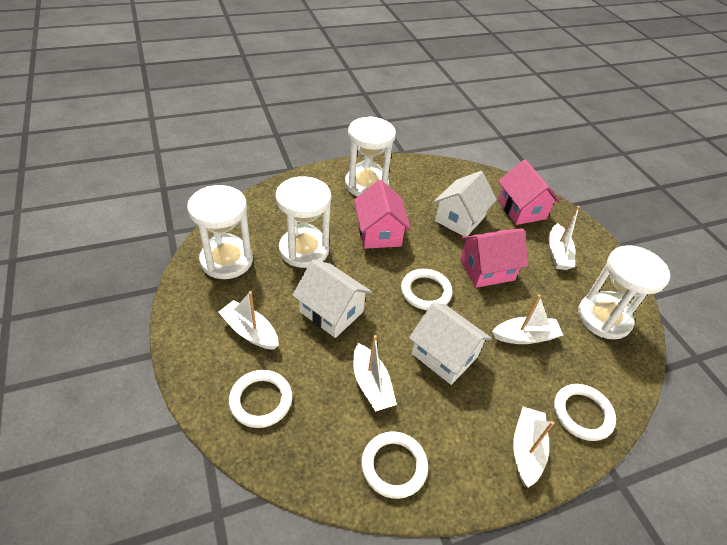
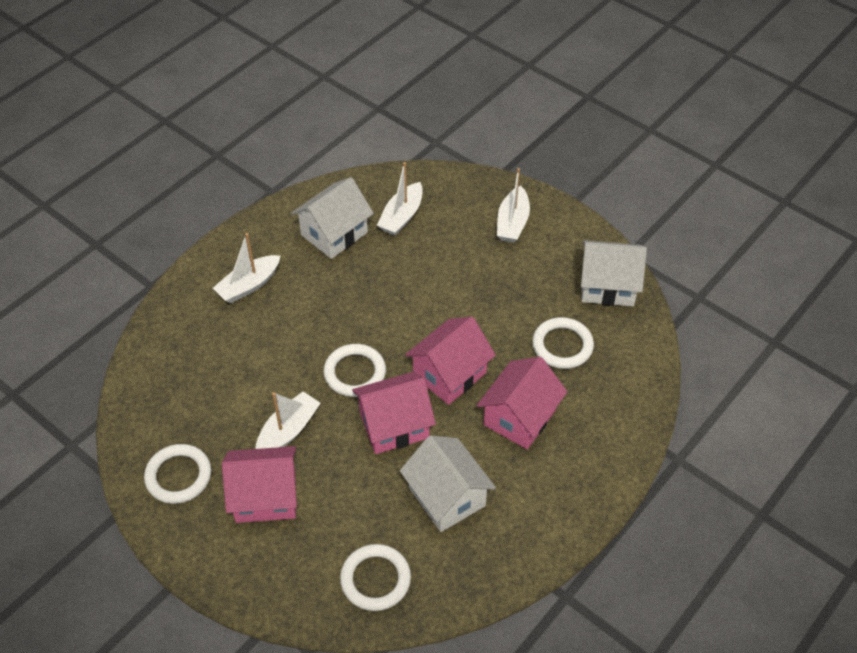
pink house: [354,180,411,249] [460,228,529,288] [498,159,560,225] = 3 -> [222,446,297,523] [352,372,436,454] [405,317,496,405] [477,357,567,449] = 4
white boat: [218,291,279,350] [353,335,397,412] [492,295,563,344] [513,407,554,487] [549,206,580,270] = 5 -> [213,233,281,303] [256,392,321,449] [377,162,423,235] [497,168,530,243] = 4
white hourglass: [187,185,253,279] [275,176,331,268] [345,116,396,197] [578,245,670,339] = 4 -> none = 0

